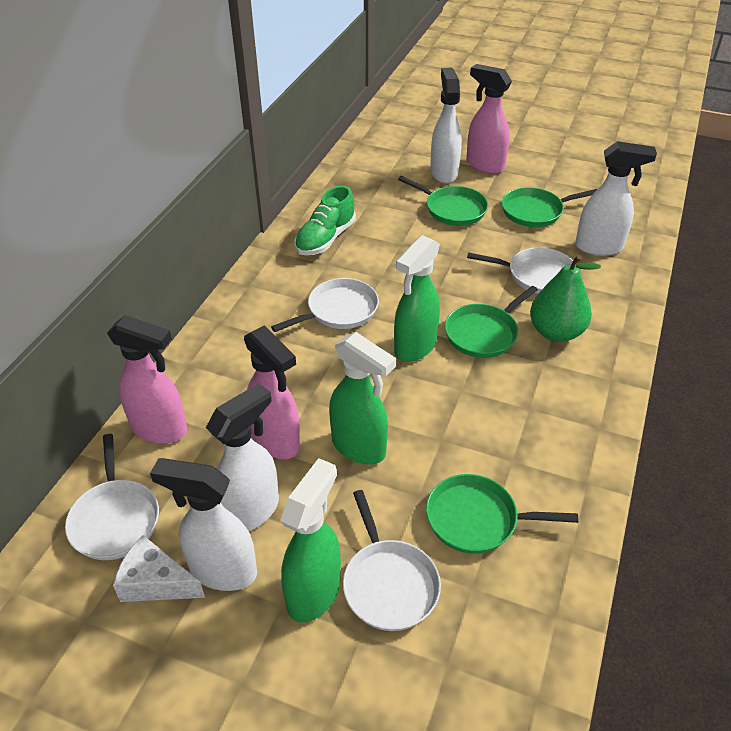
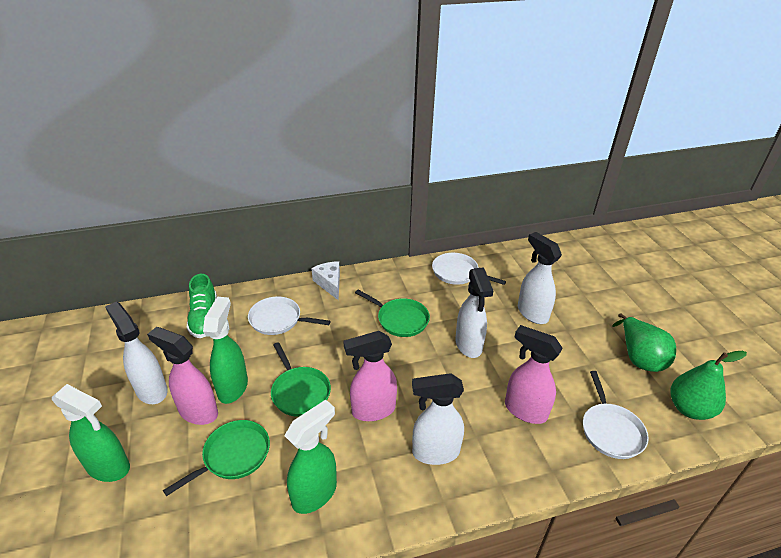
green pan: [398,176,488,226] [426,474,578,554] [445,286,538,358] [502,187,597,227] = 4 -> [163,420,270,496] [271,342,331,417] [355,290,430,337] = 3
green pear: [530,255,601,342] = 1 -> [612,313,676,372] [670,351,747,420] = 2
white pan: [65,434,159,560] [271,278,379,332] [343,490,441,631] [467,248,576,294] = 4 -> [248,297,331,335] [432,253,506,285] [583,371,649,459] = 3

